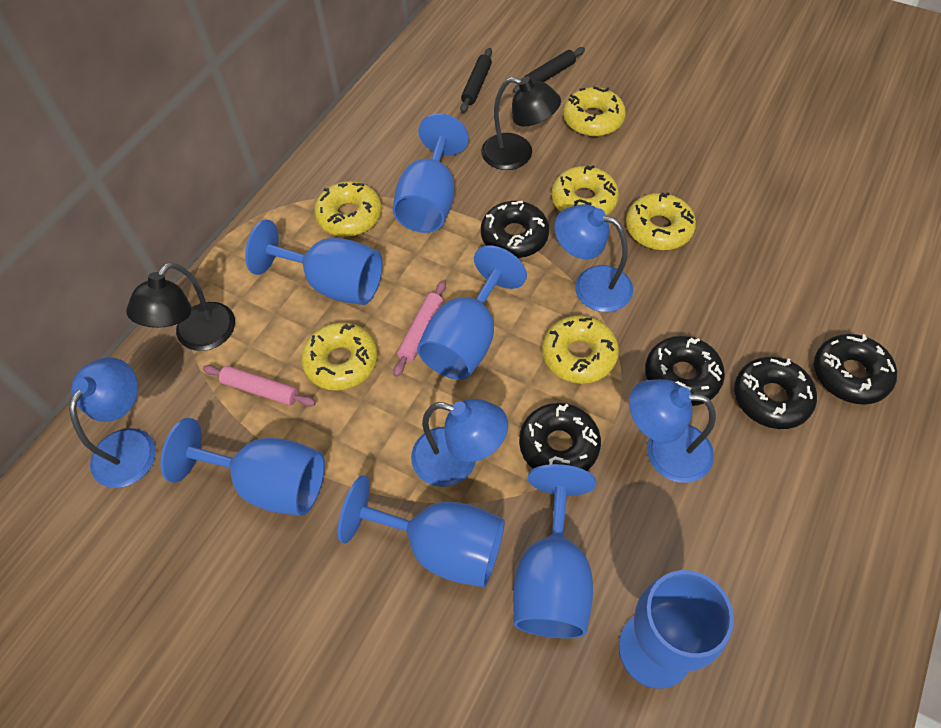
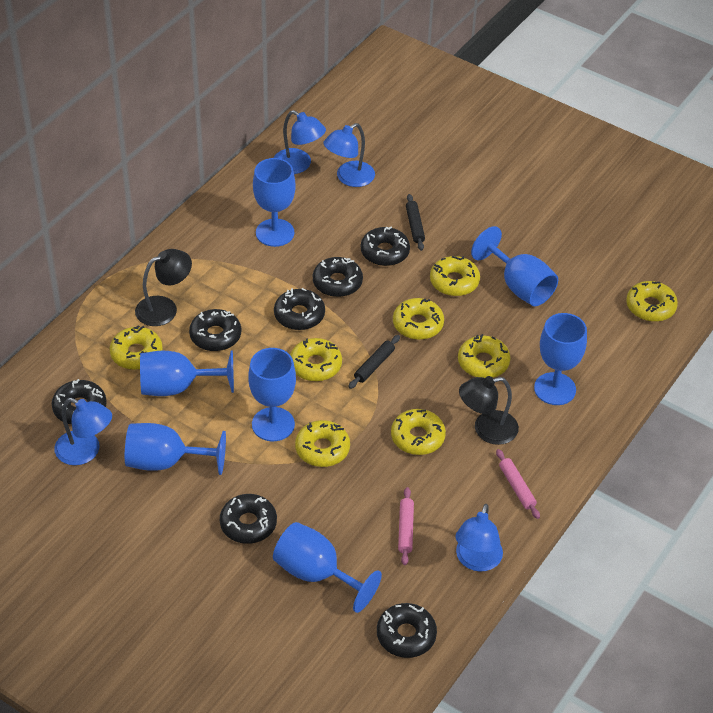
black donut: [481,201,549,258] [519,403,601,471] [645,336,725,406] [734,357,817,429] [814,334,897,405] = 5 -> [52,379,107,424] [189,309,241,351] [220,494,277,544] [274,288,325,330] [313,257,363,297] [361,227,410,266] [377,603,437,658] = 7
yellow donut: [301,322,378,391] [314,181,382,237] [542,315,619,384] [551,165,619,216] [563,87,626,137] [626,192,696,250] = 6 -> [110,325,163,370] [290,338,342,381] [295,420,350,467] [391,409,446,455] [393,298,444,340] [430,256,480,296] [458,334,511,378] [626,281,678,322] = 8

